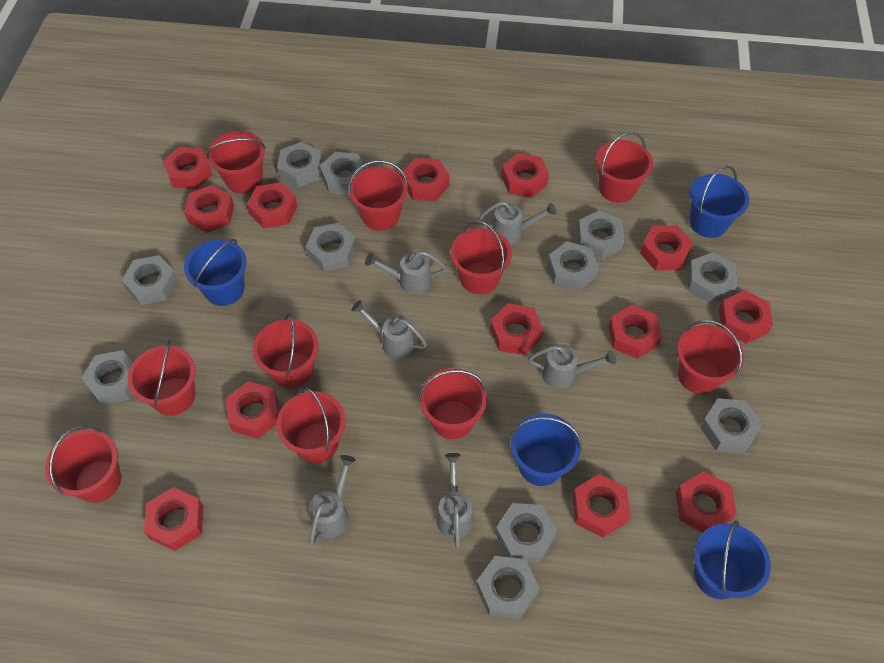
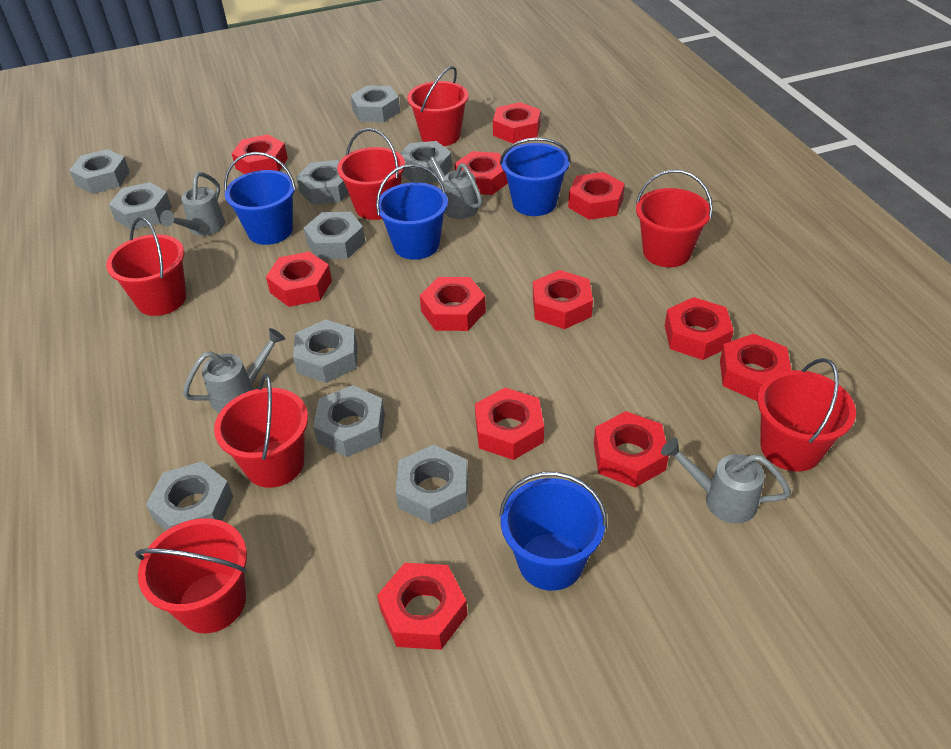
grey nut: [81,350,133,405] [122,255,178,305] [277,142,323,188] [306,223,356,271] [320,152,366,195] [476,556,540,619] [495,503,557,562] [547,241,599,292] [577,210,625,260] [687,252,737,303] [700,398,762,453] = 11 -> [69,149,130,194] [109,182,172,230] [146,461,233,531] [293,319,357,383] [296,160,348,205] [304,212,365,259] [313,385,385,457] [350,85,400,122] [396,445,468,524] [400,141,452,183] = 10
grey watering can: [309,455,356,545] [351,300,428,359] [365,251,447,295] [437,453,474,548] [478,201,557,245] [528,344,616,389] = 6 -> [160,172,225,236] [183,328,285,413] [422,148,483,219] [661,438,791,523] = 4
red bucket: [45,425,121,503] [128,341,196,416] [207,131,266,194] [253,313,319,389] [276,387,346,463] [348,160,408,231] [418,368,488,439] [451,221,512,294] [596,131,653,203] [677,320,744,394] = 10 -> [106,217,186,316] [135,518,247,633] [214,373,308,488] [337,128,405,220] [407,66,469,146] [636,170,713,267] [757,358,856,472] = 7
red nut: [144,487,203,551] [163,146,213,189] [184,185,234,233] [225,381,279,438] [247,182,298,229] [402,158,450,201] [490,303,543,355] [501,153,549,198] [573,474,631,538] [608,305,662,359] [640,225,693,271] [676,471,737,532] [719,290,773,344] = 13 -> [231,134,288,174] [266,252,332,307] [377,563,468,650] [420,277,486,331] [455,151,508,195] [475,388,544,460] [493,102,541,144] [533,270,593,329] [568,172,625,220] [594,411,669,488] [665,297,734,360] [720,334,792,401] = 12

